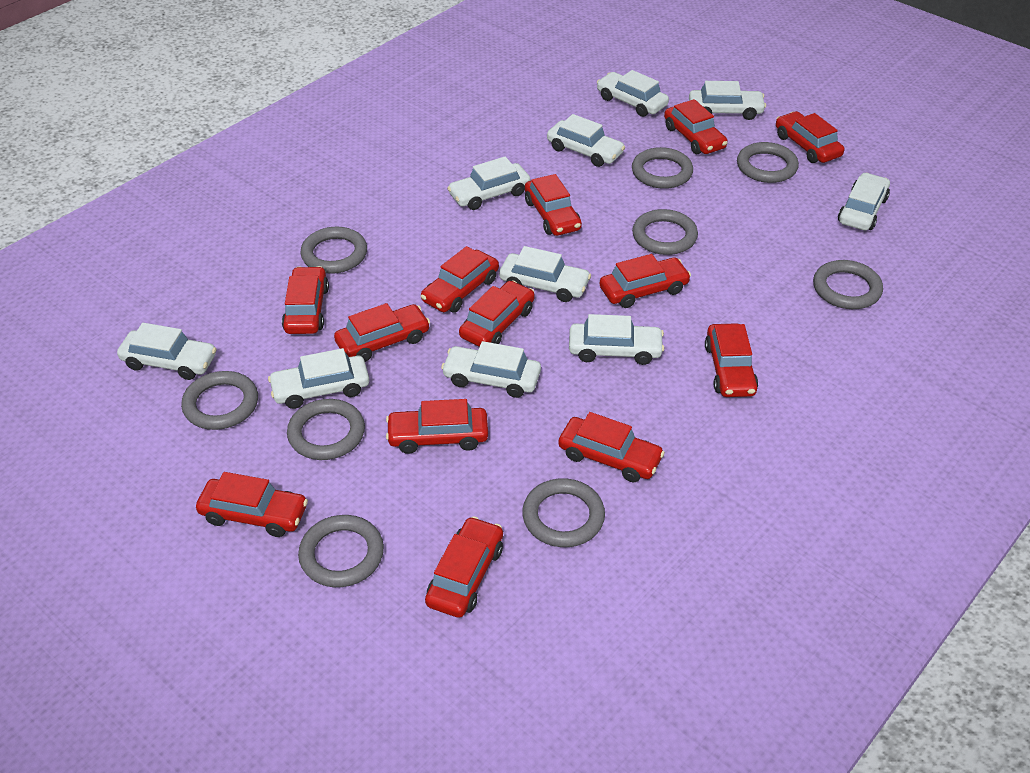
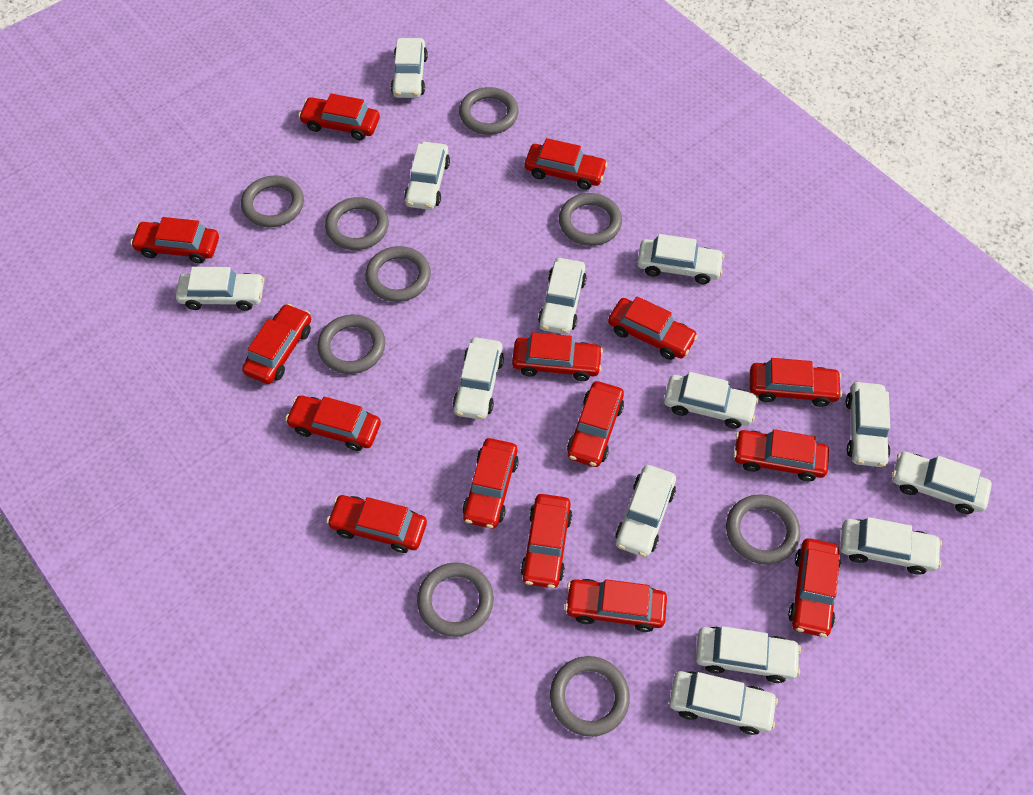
red car: [196,472,308,537] [282,266,329,334] [334,303,430,362] [386,399,488,454] [421,246,499,313] [425,516,503,618] [459,281,535,347] [525,174,582,236] [558,412,665,482] [600,254,691,308] [664,99,728,154] [705,323,758,397] [776,111,844,163] = 13 -> [130,217,219,263] [242,304,311,384] [285,395,381,451] [299,93,380,140] [327,495,427,553] [462,438,519,529] [512,332,603,381] [521,494,572,588] [525,138,608,190] [565,579,667,632] [567,381,624,467] [608,296,698,360] [733,429,829,482] [750,358,842,407] [788,538,841,637] = 15
white car: [117,323,216,380] [268,348,369,409] [441,341,541,398] [447,157,530,210] [499,246,591,302] [547,114,625,167] [569,314,664,365] [597,70,669,117] [689,81,766,120] [838,173,890,230] = 10 -> [176,267,264,311] [391,38,428,98] [404,142,450,210] [453,337,504,420] [538,258,587,334] [615,465,676,557] [637,234,724,284] [664,372,759,429] [669,671,778,735] [696,626,801,683] [840,517,942,575] [845,382,891,467] [892,452,992,514] = 13

